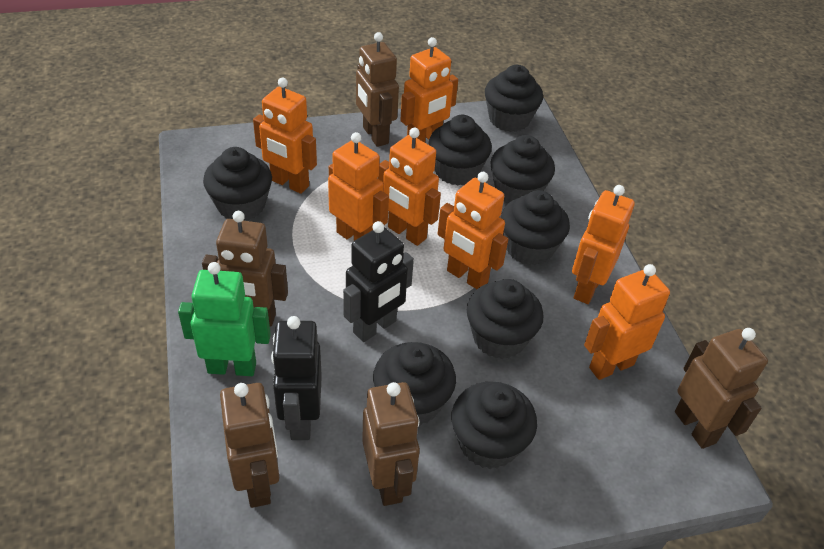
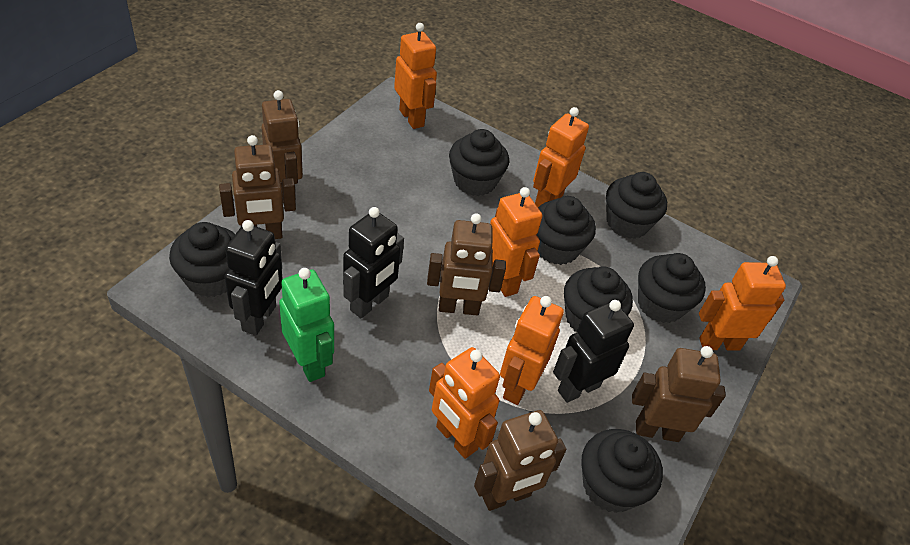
black cupcake: [203,147,272,221] [373,342,456,426] [428,115,492,186] [451,381,537,469] [467,279,544,359] [485,65,543,132] [490,135,555,203] [501,190,570,265] = 8 -> [169,222,235,297] [449,129,509,196] [536,196,596,265] [564,266,633,332] [581,429,663,513] [606,172,667,239] [638,253,706,323] = 7
black robot: [271,316,322,440] [343,221,414,342] = 2 -> [224,220,282,336] [343,207,404,318] [553,300,634,403] = 3
orange robot: [253,77,317,194] [328,132,389,241] [378,128,441,246] [400,37,458,143] [438,172,508,289] [572,185,635,304] [584,264,670,380] = 7 -> [394,23,437,129] [429,347,500,459] [490,187,542,297] [500,296,564,405] [533,107,589,207] [699,256,786,350] = 6

